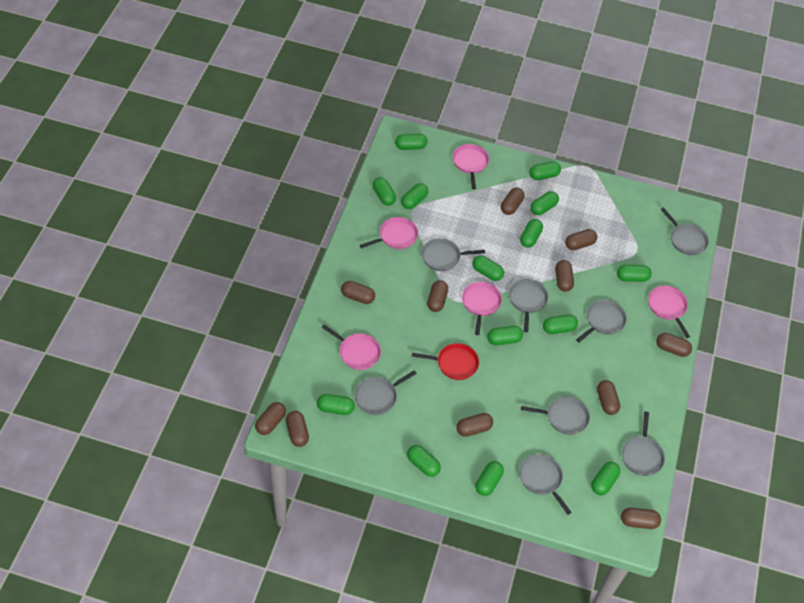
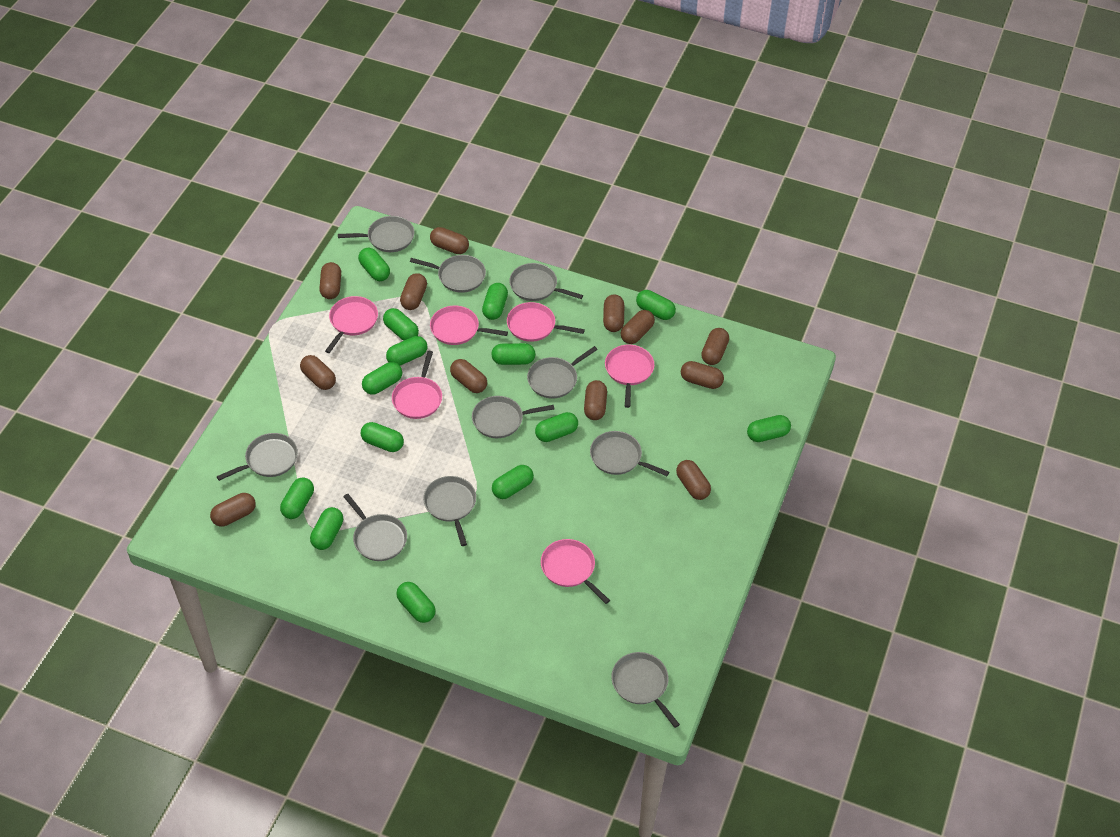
brown capsule: [255,402,286,435] [286,411,309,447] [341,281,375,304] [427,280,448,312] [456,413,493,437] [501,187,525,215] [555,260,574,292] [565,229,597,250] [597,380,620,415] [621,508,661,529] [656,333,692,357] = 11 -> [210,493,256,527] [300,355,336,390] [319,262,341,299] [400,273,427,310] [430,227,469,254] [450,359,487,393] [584,380,607,420] [603,294,624,332] [621,310,655,344] [676,460,711,500] [681,361,724,389] [701,328,729,365] = 12
grey pan: [354,370,417,415] [422,238,485,271] [509,279,548,332] [519,454,572,515] [521,396,590,435] [576,300,627,343] [622,411,665,476] [660,207,709,255] = 8 -> [217,433,298,481] [338,216,414,252] [343,494,407,561] [410,255,486,293] [423,476,476,546] [472,396,554,438] [509,263,583,301] [527,346,598,399] [590,431,669,476] [611,652,680,728] = 10
pink pan: [322,324,381,370] [360,217,418,249] [453,144,489,189] [462,282,502,335] [649,286,690,338] = 5 -> [325,296,378,353] [392,351,442,419] [430,306,508,345] [507,302,585,342] [541,539,610,604] [605,345,654,408] = 6
red pan: [412,343,479,380] = 1 -> none = 0

